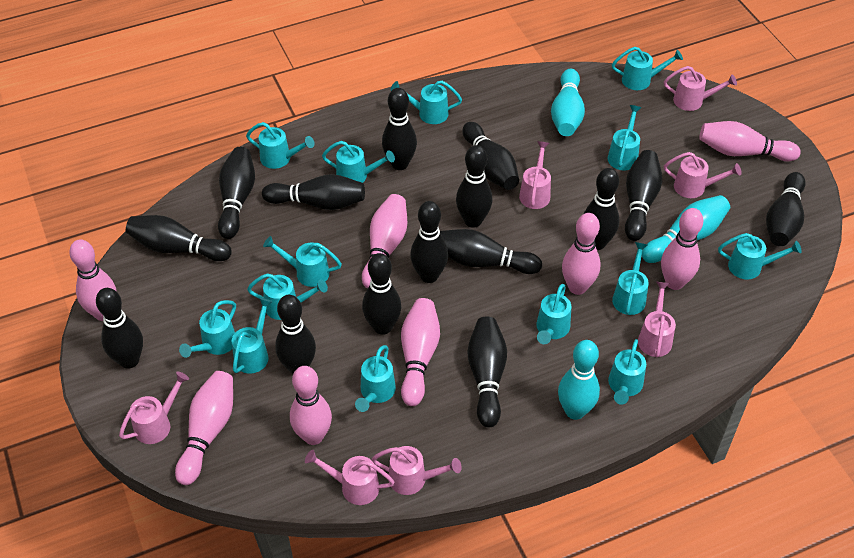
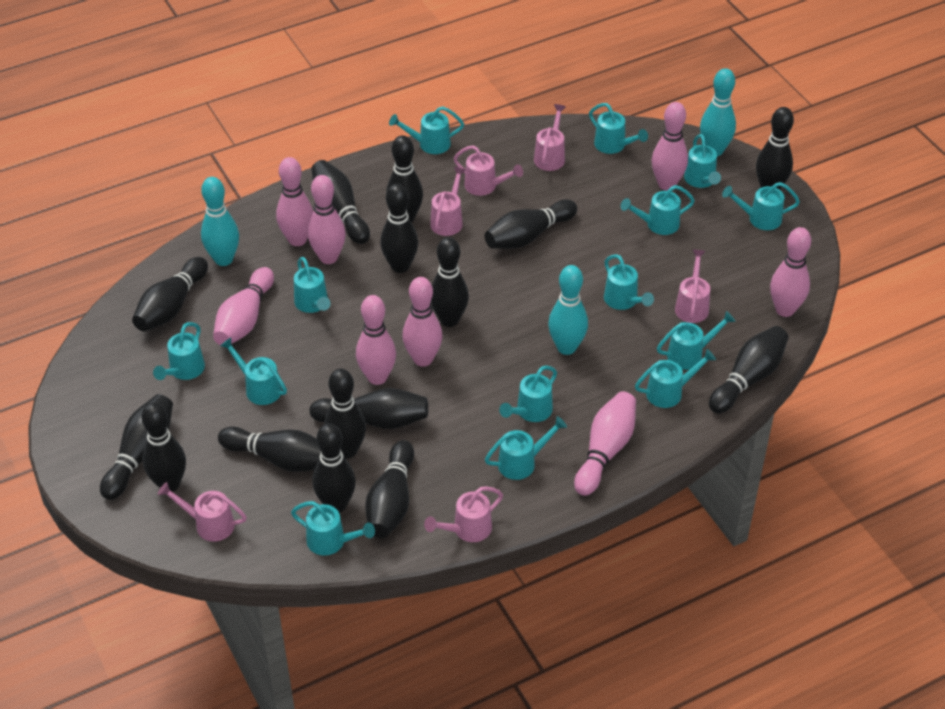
pink watering can: [119,372,189,444] [305,450,394,505] [372,446,462,495] [519,141,551,209] [638,282,676,358] [664,66,737,111] [664,152,742,198] = 7 -> [158,482,247,542] [424,486,503,542] [430,167,466,236] [454,145,523,196] [534,104,566,171] [675,250,710,323] = 6

